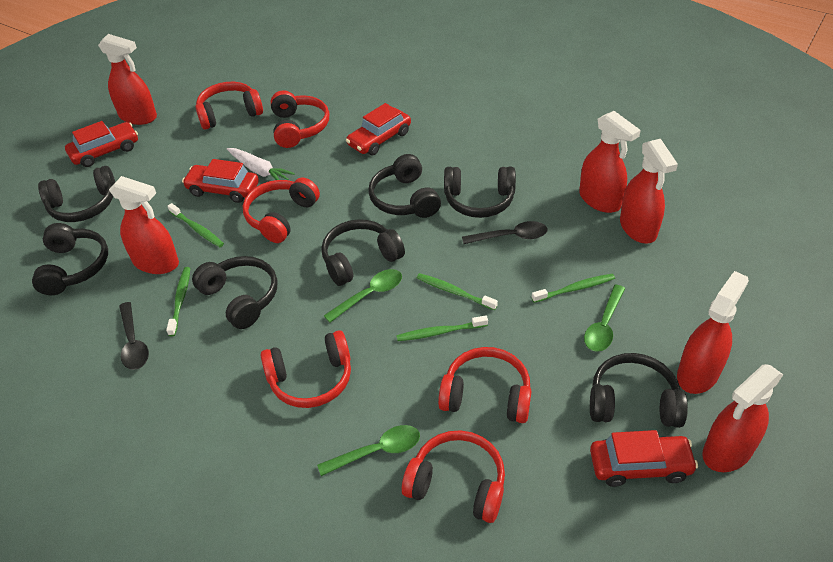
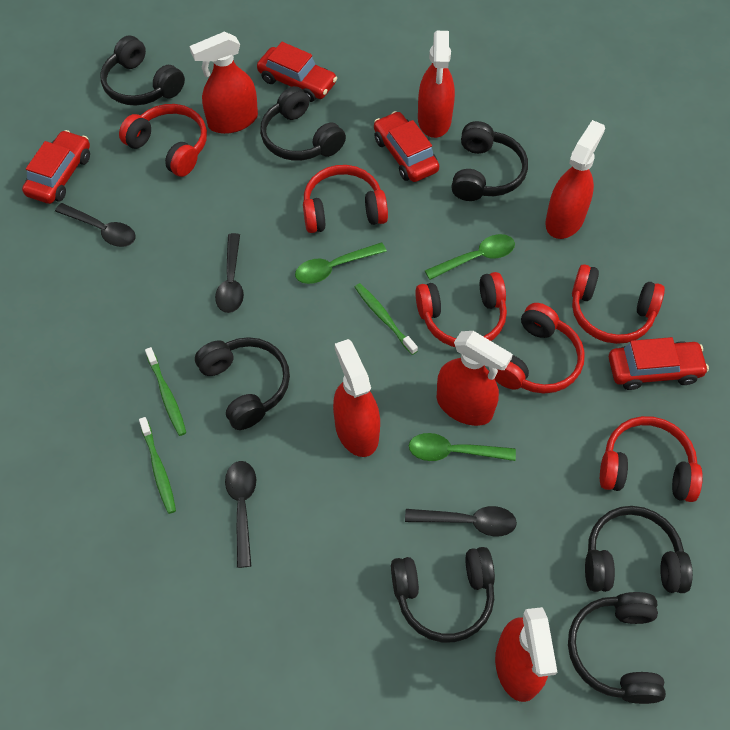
black spoon: [119,302,149,370] [462,221,548,244] = 2 -> [55,203,136,247] [215,233,244,313] [225,461,256,568] [405,506,517,536] = 4
green toothbrush: [166,267,190,336] [168,203,224,247] [396,316,488,341] [417,273,498,310] [532,274,615,303] = 5 -> [139,417,176,514] [145,347,186,436] [355,283,418,355] = 3
white carrot: [227,148,295,180] = 1 -> none = 0

